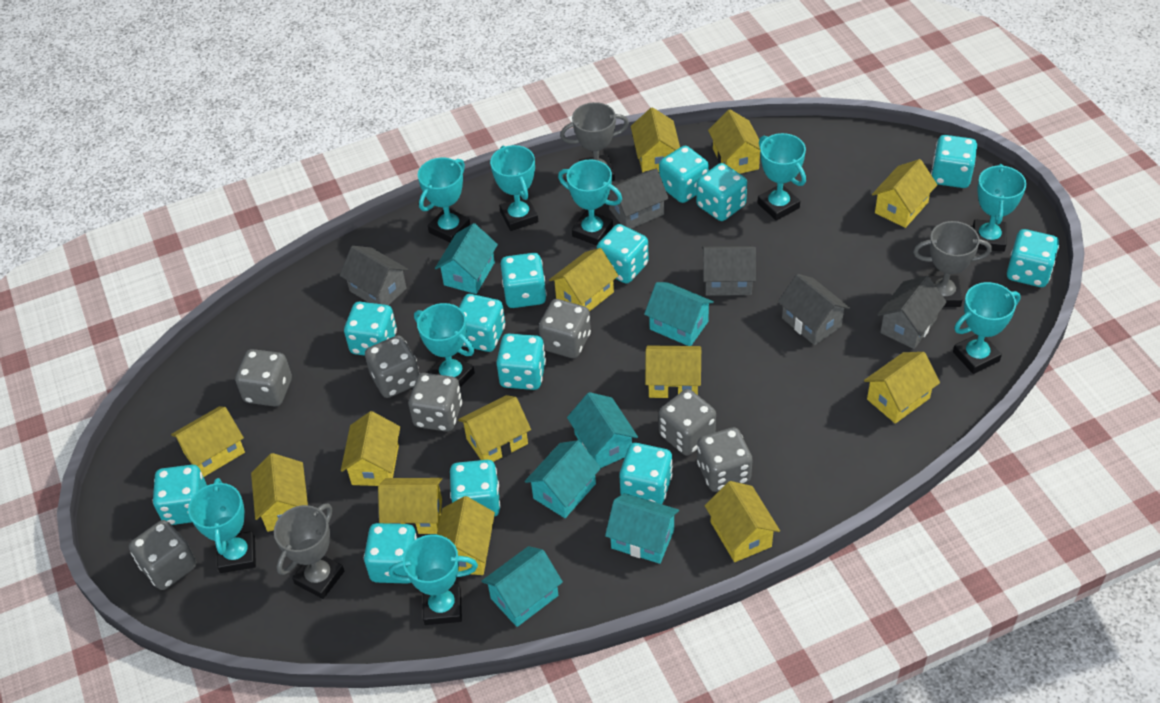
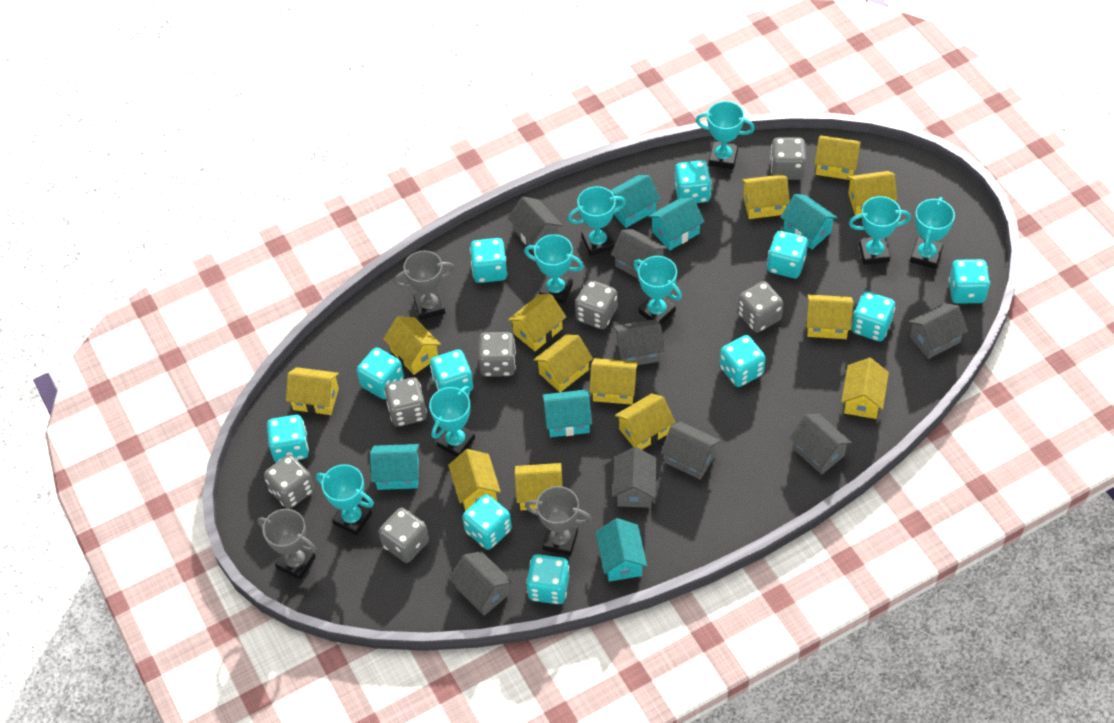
grey house: [340,246,408,305] [609,169,669,229] [702,246,756,296] [778,274,850,345] [877,276,947,349] = 5 -> [449,551,513,616] [507,197,563,253] [611,229,668,278] [612,447,657,508] [614,319,665,365] [661,422,721,480] [789,414,852,475] [908,303,968,359] = 8
turquoise dice: [153,465,207,525] [344,302,397,356] [364,523,417,584] [450,460,500,517] [459,294,505,352] [496,333,546,390] [501,253,547,308] [597,224,649,284] [619,443,673,504] [659,146,709,203] [696,163,747,221] [931,135,977,188] [1007,229,1059,287] = 13 -> [267,415,309,463] [357,348,404,399] [430,349,473,393] [462,494,512,550] [470,238,507,283] [526,554,569,604] [675,160,712,203] [720,335,766,387] [767,231,808,278] [851,291,895,341] [948,259,990,304] = 11
turquoise trophy: [188,478,256,573] [389,535,478,625] [414,303,475,387] [418,157,470,243] [490,145,538,231] [558,159,622,246] [758,133,806,221] [953,282,1021,374] [973,164,1026,252] = 9 -> [316,464,374,536] [429,386,475,457] [524,234,584,304] [568,186,626,256] [633,256,682,324] [696,101,755,169] [849,196,911,265] [910,197,955,269] = 8

